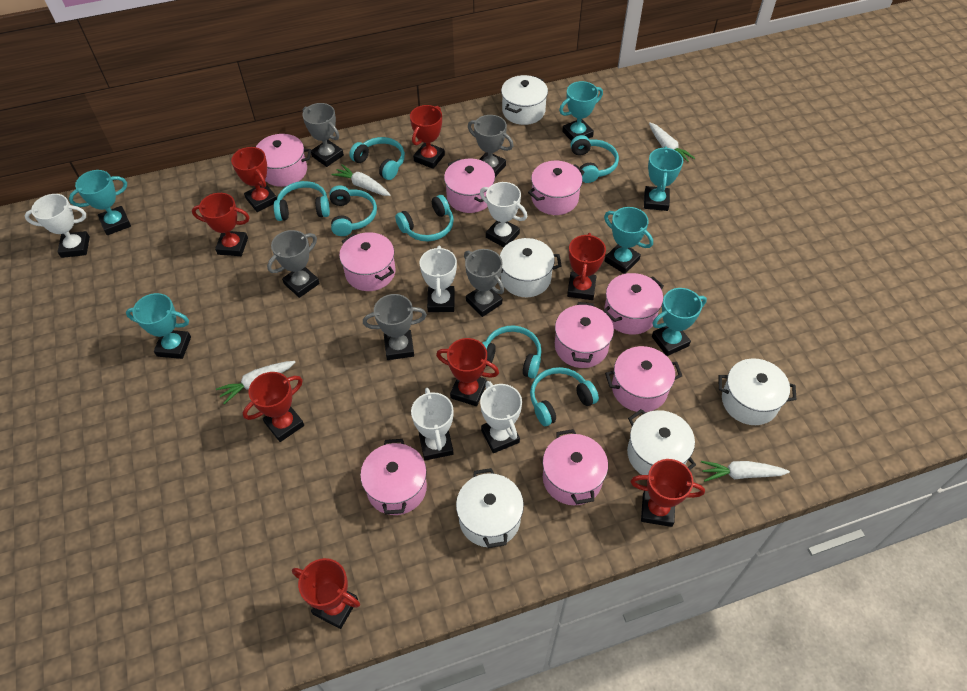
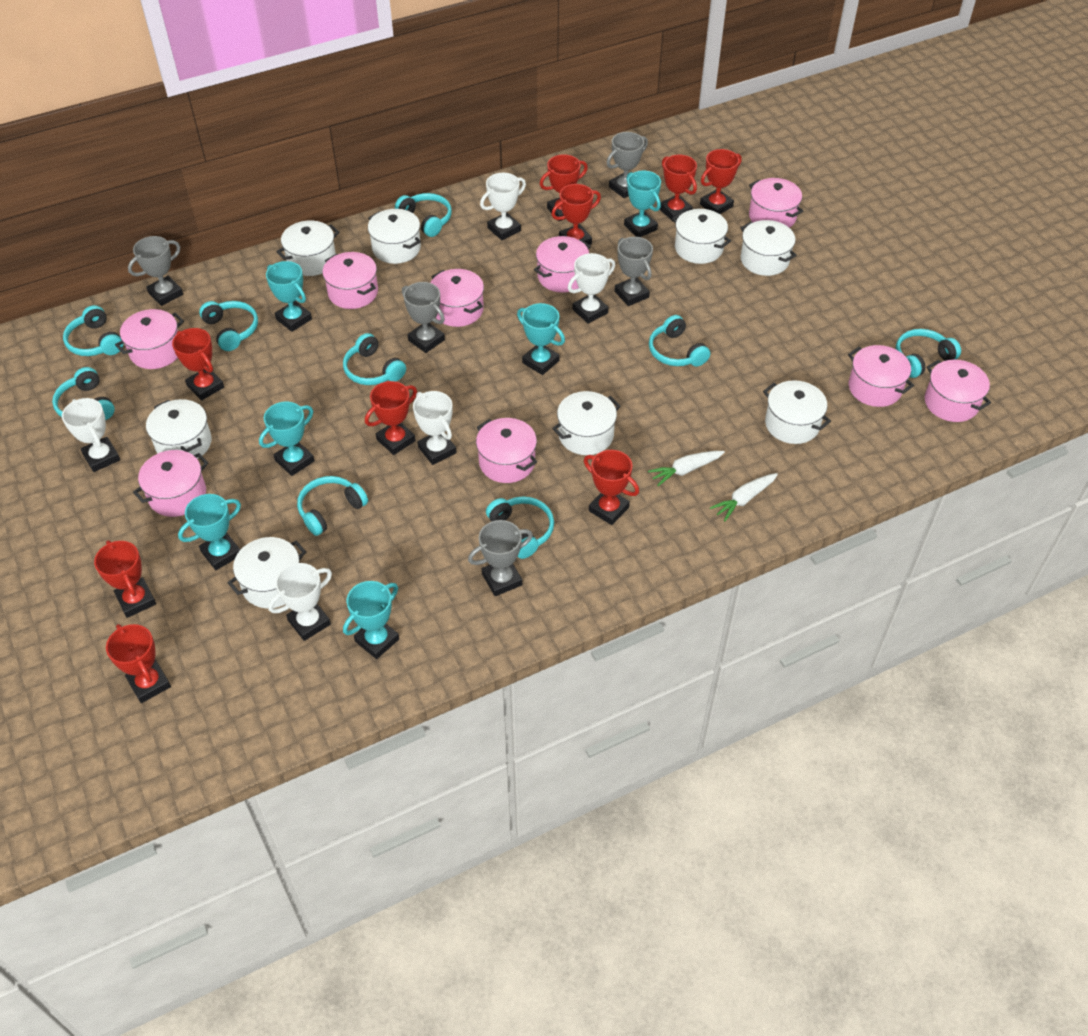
red trophy: [192,193,250,256] [231,147,277,212] [243,372,304,442] [292,558,360,629] [410,105,445,169] [436,338,499,406] [567,233,606,300] [630,459,705,527] = 8 -> [94,540,156,618] [106,624,171,703] [172,328,224,400] [365,381,417,455] [540,154,588,221] [551,184,601,245] [584,450,639,525] [659,155,697,222] [700,149,742,214] = 9
turquoise headphones: [274,181,330,221] [329,185,377,236] [349,137,405,180] [395,195,454,241] [482,325,542,379] [530,367,599,426] [570,135,619,183] = 7 -> [52,367,115,420] [63,305,123,356] [199,301,258,351] [297,476,368,536] [343,333,406,385] [395,193,452,237] [486,496,554,559] [649,315,710,367] [896,329,961,378] = 9
white carrot: [216,361,295,404] [331,164,390,196] [649,122,695,162] [701,461,790,482] = 4 -> [648,451,725,486] [710,473,778,521] = 2
white pot: [456,468,524,548] [500,238,561,297] [501,75,548,125] [627,409,696,475] [719,358,797,425] = 5 -> [146,399,212,459] [228,537,306,608] [276,220,340,276] [368,209,421,264] [552,391,621,455] [672,209,731,264] [740,220,797,276] [763,380,831,444] = 8

